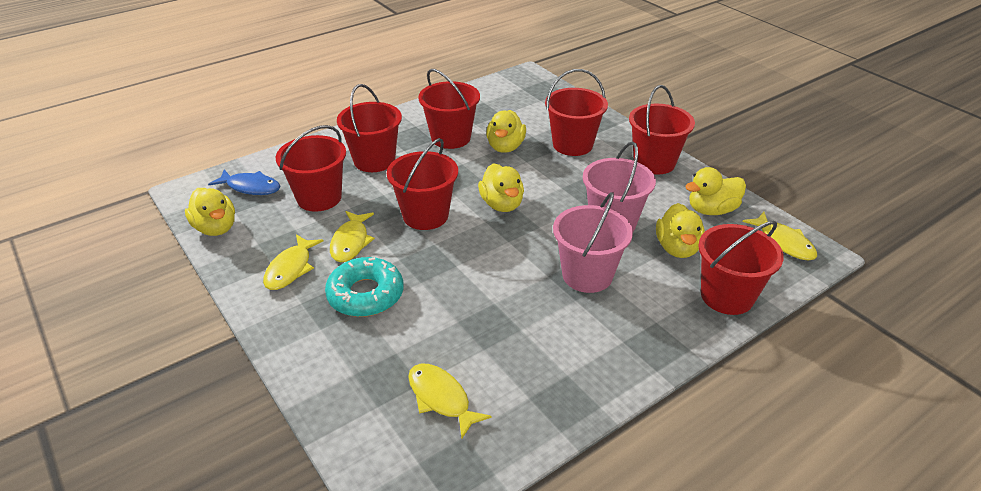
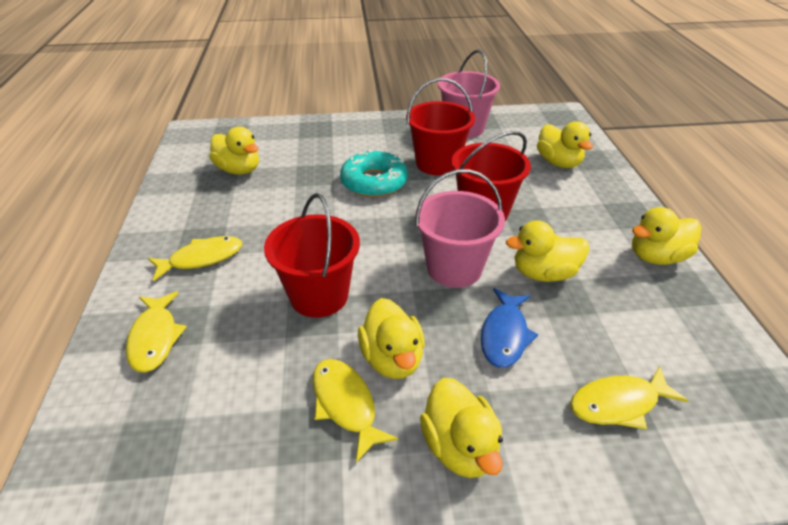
red bucket: [276,125,346,212] [337,84,402,172] [387,138,458,230] [418,69,480,149] [545,69,608,156] [629,85,695,175] [698,221,784,315] = 7 -> [264,193,360,318] [406,78,475,176] [452,131,531,221] = 3
yellow duck: [185,188,235,236] [478,163,524,212] [486,110,526,153] [656,203,705,258] [685,167,746,215] = 5 -> [209,126,259,175] [358,298,425,379] [420,378,503,478] [506,220,589,282] [537,121,593,168] [632,207,701,265] = 6

